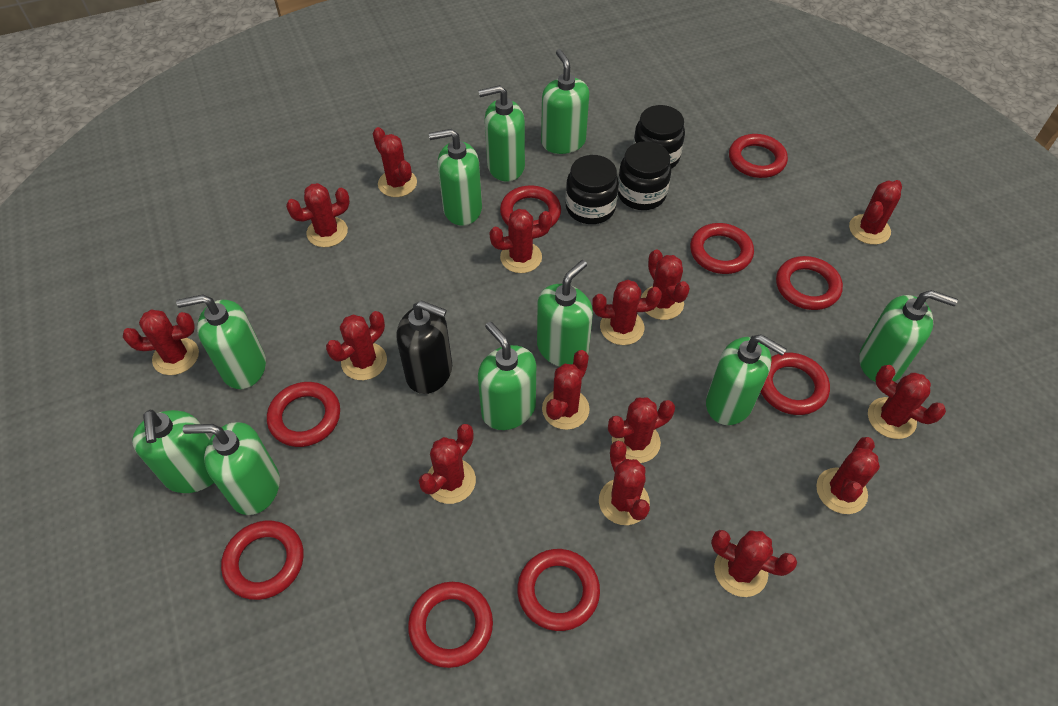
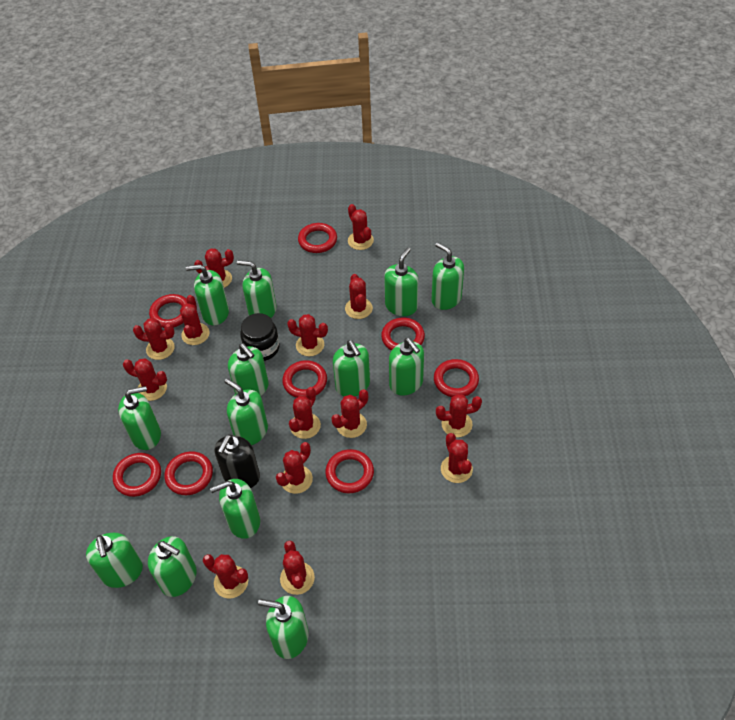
black jar: [566,155,619,224] [618,141,671,210] [633,105,685,169] = 3 -> [240,313,280,361] = 1
green soap dispenser: [132,410,214,493] [176,295,266,389] [183,422,280,515] [429,129,482,226] [478,85,525,182] [478,322,536,430] [537,260,593,367] [541,49,589,154] [706,334,786,425] [859,290,958,382] = 10 -> [86,533,143,588] [118,386,161,450] [148,536,197,597] [186,264,229,326] [210,479,260,539] [225,379,268,445] [228,344,268,396] [237,260,277,318] [258,596,309,659] [333,340,370,396] [384,247,418,316] [389,338,424,396] [432,243,464,310] = 13
red cactus: [123,309,199,375] [286,183,350,247] [326,311,387,380] [373,127,417,197] [418,424,476,504] [489,209,552,273] [542,350,590,430] [592,280,662,345] [599,441,650,525] [608,397,675,463] [641,249,690,320] [711,530,797,597] [816,437,880,514] [849,180,902,245] [868,365,946,439] = 15 -> [123,359,167,401] [133,318,175,360] [180,295,210,345] [194,248,234,288] [203,554,248,599] [276,442,313,494] [280,541,315,595] [287,314,328,356] [289,387,321,439] [331,389,368,438] [345,274,373,319] [348,204,374,250] [436,394,482,437] [441,433,473,483] = 14
red ring: [221,520,304,600] [267,382,340,447] [408,582,493,668] [500,185,561,227] [517,549,600,631] [690,223,754,274] [729,134,788,178] [761,353,830,415] [776,256,843,310] = 9 -> [113,453,161,497] [149,294,187,328] [164,451,213,495] [282,360,327,398] [298,223,337,253] [325,449,374,493] [381,318,425,351] [434,359,479,397] = 8

